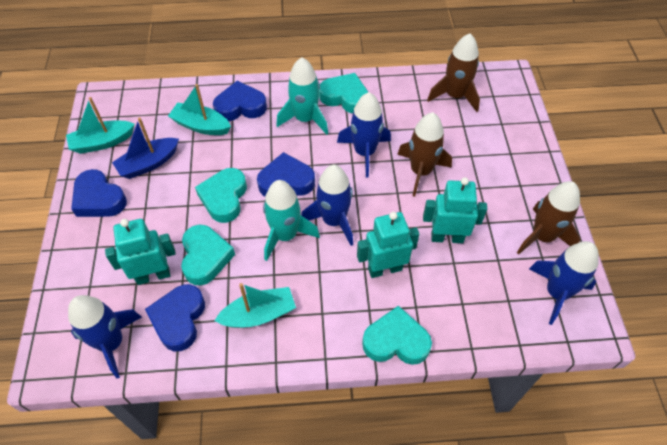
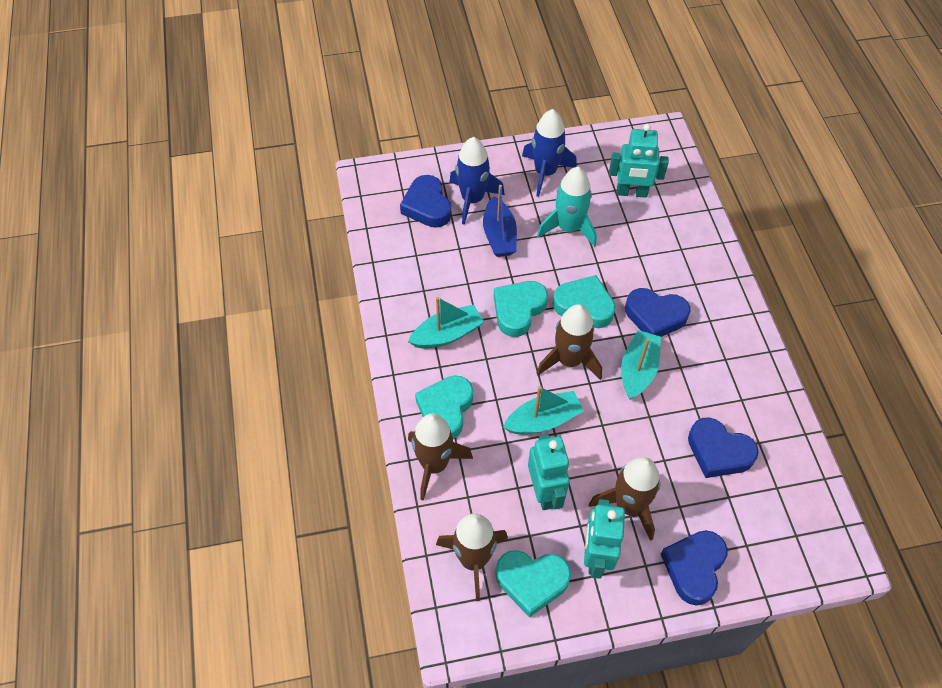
blue rocket: [68,295,142,378] [301,165,353,246] [337,92,391,178] [529,241,599,325] = 4 -> [449,137,505,225] [522,109,577,197] = 2
brown rocket: [397,112,452,197] [427,33,480,112] [517,181,581,254] = 3 -> [408,414,473,501] [436,513,508,601] [537,304,602,380] [589,457,660,541] = 4
turquoise rocket: [263,180,320,261] [276,57,328,135] = 2 -> [537,167,597,247] = 1

